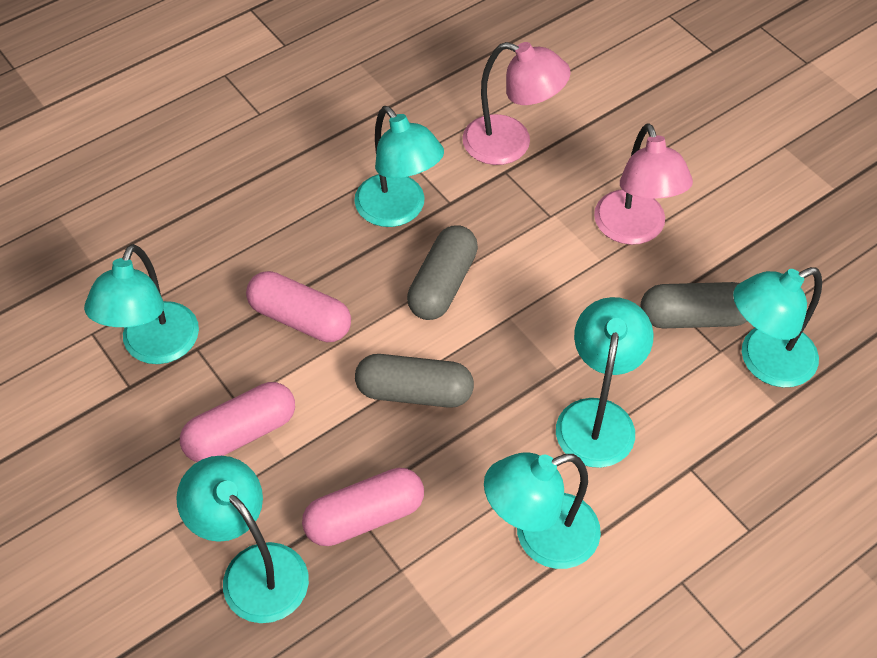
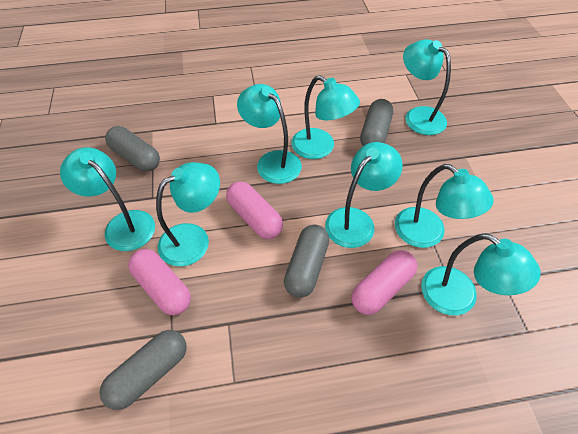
grey capsule: [355,354,474,408] [407,225,478,320] [641,282,747,328] = 3 -> [99,330,187,410] [105,126,160,172] [284,225,329,298] [360,99,393,146] = 4
pink lamp: [463,42,571,165] [594,123,693,245] = 2 -> none = 0
turquoise lamp: [84,244,199,364] [176,456,309,623] [354,106,444,227] [484,452,601,569] [556,297,654,468] [733,267,822,387] = 6 -> [60,147,155,251] [156,162,220,266] [237,84,302,184] [291,75,360,159] [325,142,403,248] [395,164,494,248] [403,39,451,135] [421,233,540,315] = 8

